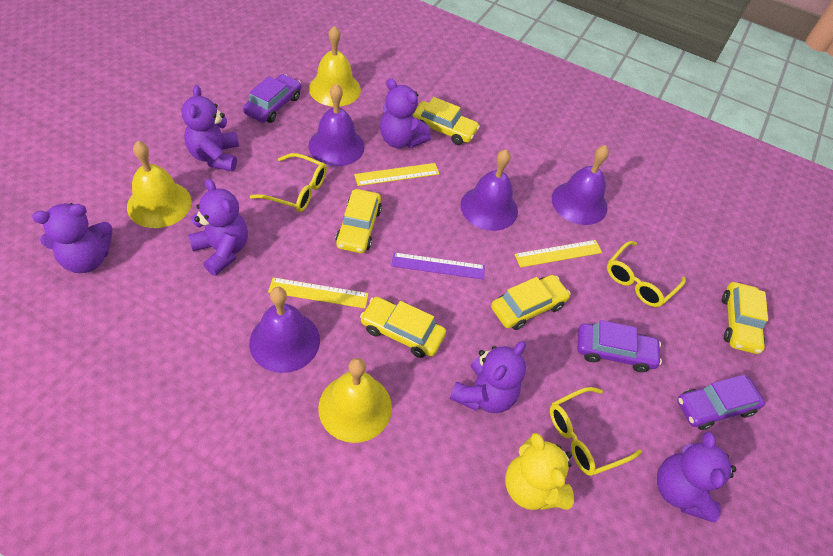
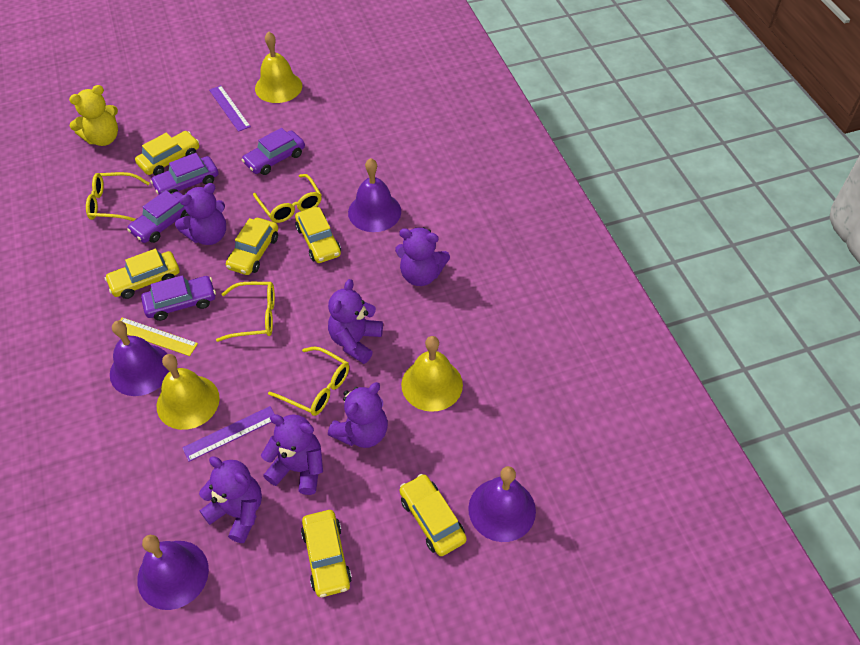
purple car: [243,74,302,123] [577,320,662,372] [677,375,765,430] = 3 -> [127,190,190,243] [141,275,216,321] [150,153,218,195] [242,128,305,175] = 4
purple ruler: [391,252,485,280] = 1 -> [182,406,274,462] [209,85,251,132] = 2
yellow car: [335,189,382,253] [360,297,446,358] [412,97,480,145] [491,275,570,330] [722,282,768,354] = 5 -> [105,249,180,299] [135,131,199,175] [226,218,278,275] [295,207,341,263] [301,510,352,597] [400,474,467,556] = 6
yellow glasses: [250,153,327,212] [550,387,642,476] [607,241,686,307] = 3 -> [86,172,150,221] [216,282,275,342] [253,174,322,223] [268,346,349,416] = 4
yellow ruler: [268,277,369,309] [354,163,439,186] [514,240,602,268] = 3 -> [120,317,198,356] = 1

